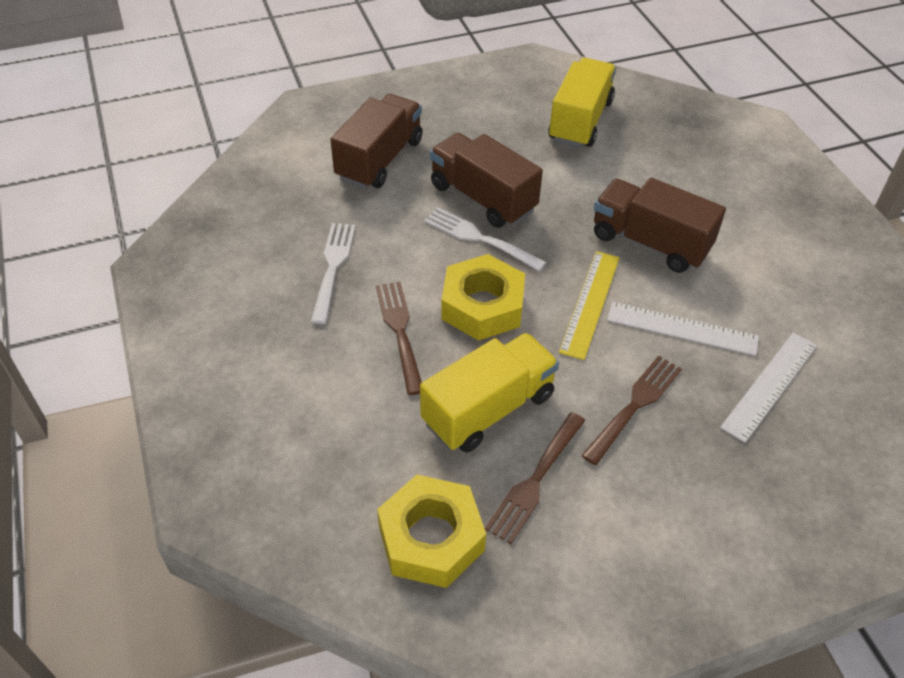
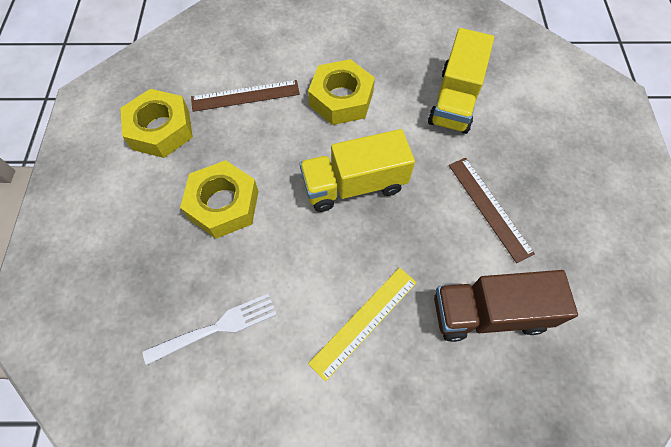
brown fork: [376,282,422,395] [485,412,585,544] [581,356,682,465] = 3 -> none = 0
brown ruler: none = 0 -> [191,80,300,112] [449,158,535,263] = 2
brown truck: [330,94,423,189] [430,133,543,228] [594,178,726,273] = 3 -> [434,270,578,342] = 1
white fork: [311,223,356,324] [424,207,547,271] = 2 -> [143,293,277,365] = 1
white ruler: [607,301,759,356] [720,333,817,443] = 2 -> none = 0
yellow nut: [377,475,486,588] [441,254,525,341] = 2 -> [121,89,193,158] [180,160,259,239] [308,59,375,125] = 3

